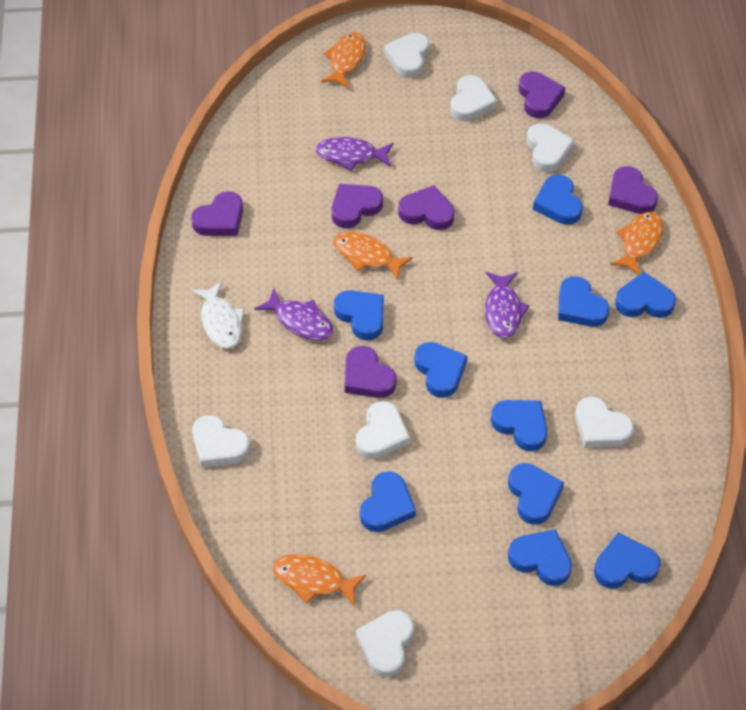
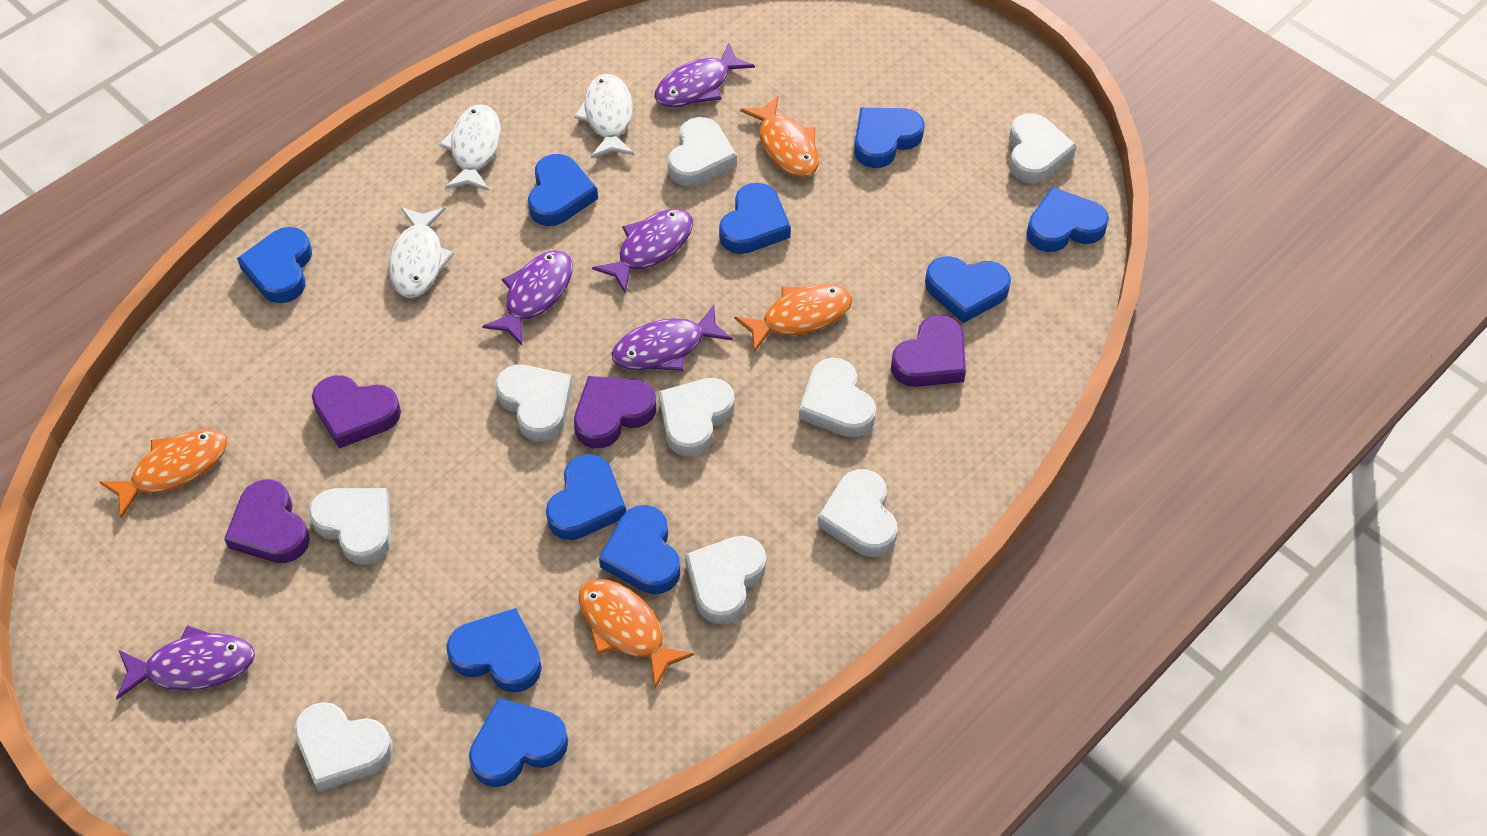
purple fish: [255,288,333,341] [315,137,393,171] [485,272,529,338] = 3 -> [116,625,255,699] [482,250,573,345] [592,209,693,293] [612,305,733,371] [654,42,755,108] = 5
purple heart: [191,191,243,236] [332,184,383,228] [345,346,396,398] [398,185,454,230] [519,72,565,118] [608,166,658,214] = 6 -> [224,479,310,563] [312,375,401,448] [574,376,656,448] [891,315,966,387] = 4
white fish: [191,281,244,349] = 1 -> [389,207,454,298] [439,104,501,191] [574,74,635,158] = 3
white heart: [192,415,250,468] [356,401,410,459] [356,610,414,677] [384,33,429,78] [450,75,497,121] [527,123,575,172] [575,397,634,448] = 7 -> [294,702,393,791] [309,488,391,565] [495,365,573,442] [659,378,735,457] [668,117,737,186] [685,536,766,624] [799,358,876,438] [817,469,898,557] [1009,113,1077,184] = 9

